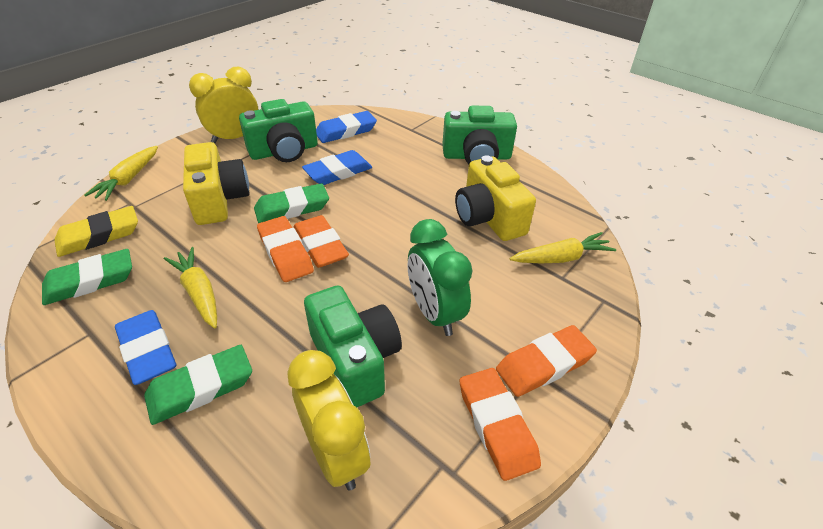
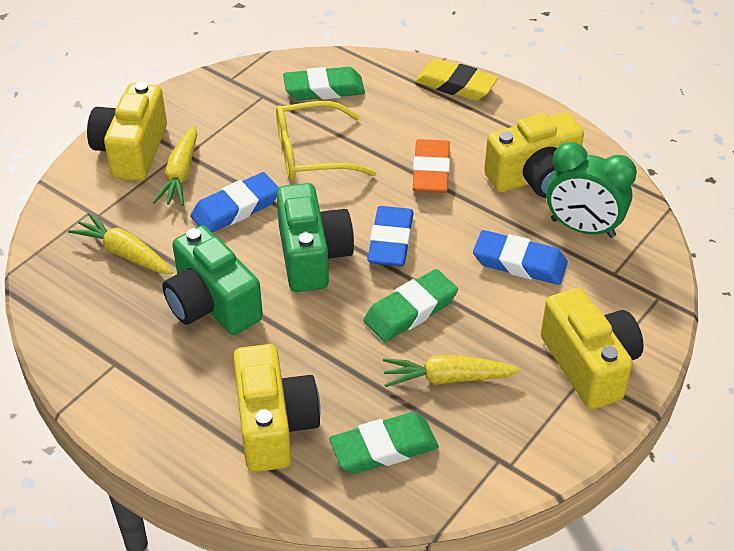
green camera: [239,99,318,162] [304,285,402,407] [442,106,517,164] = 3 -> [162,225,263,335] [276,183,354,292] = 2
orange eraser: [257,216,314,282] [293,215,349,268] [460,368,541,481] [496,325,597,397] = 4 -> [413,139,450,193] = 1
yellow camera: [183,142,249,225] [455,155,536,241] = 2 -> [87,82,167,181] [233,344,321,472] [484,112,584,198] [541,288,644,409] = 4
yellow clock: [189,67,258,143] [287,350,370,491] = 2 -> none = 0
yellow glasses: none = 0 -> [276,101,376,180] = 1

